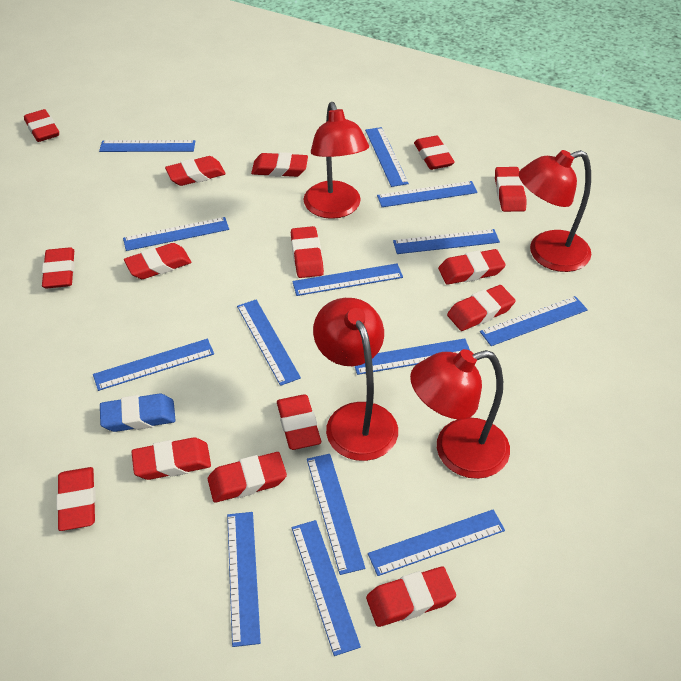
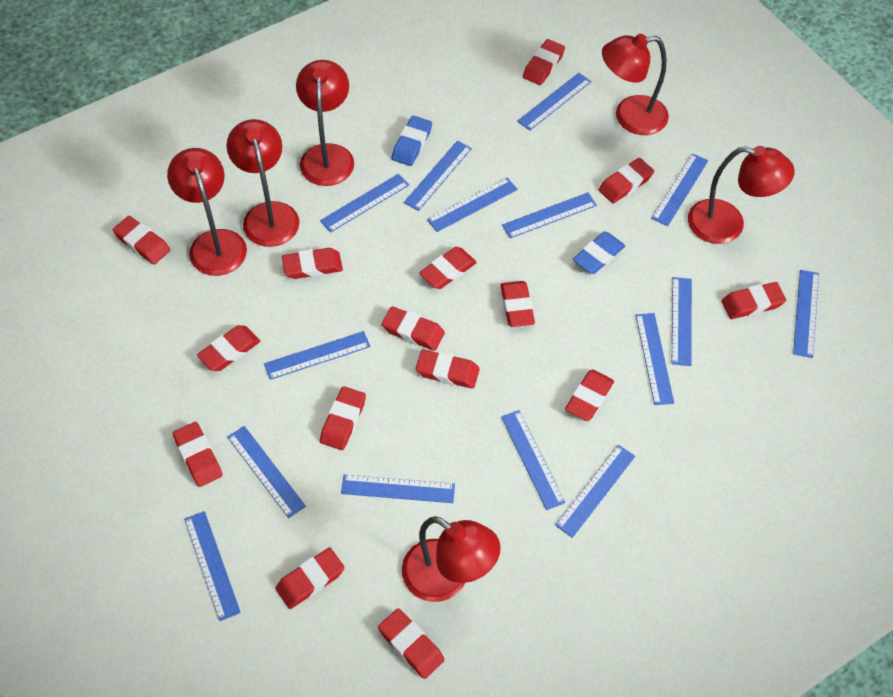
blue eraser: [100,393,176,432] = 1 -> [392,116,432,166] [573,231,625,274] = 2
blue ruler: [93,339,214,391] [99,140,195,152] [123,217,229,251] [227,512,261,647] [237,300,301,386] [292,263,403,296] [292,520,361,656] [307,454,365,575] [355,339,470,375] [365,127,409,187] [368,509,505,576] [377,181,478,207] [393,229,500,254] [480,296,588,346] = 14 -> [184,511,241,621] [227,426,306,518] [264,331,370,380] [320,174,409,233] [341,474,455,503] [404,141,472,211] [427,178,518,232] [501,410,565,510] [502,192,597,239] [517,73,591,130] [555,445,635,538] [636,313,674,405] [651,153,708,226] [672,277,692,366] [793,270,819,358] = 15
red lamp: [304,102,369,219] [313,298,398,461] [410,349,510,479] [519,150,591,272] = 4 -> [167,148,247,276] [227,119,299,247] [296,60,354,186] [402,516,500,602] [602,34,669,135] [688,146,795,244] = 6

